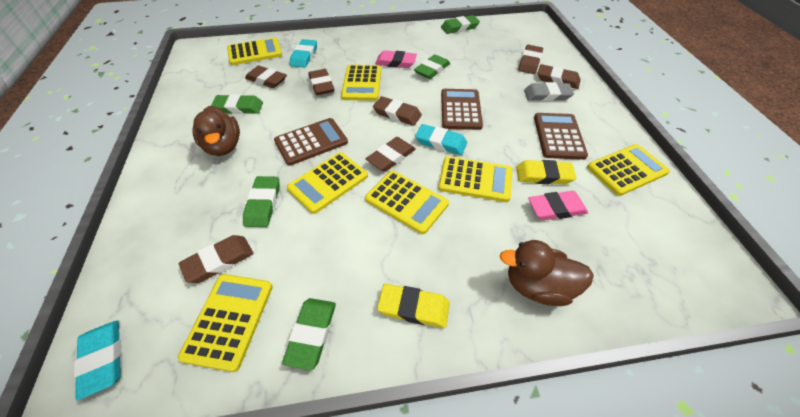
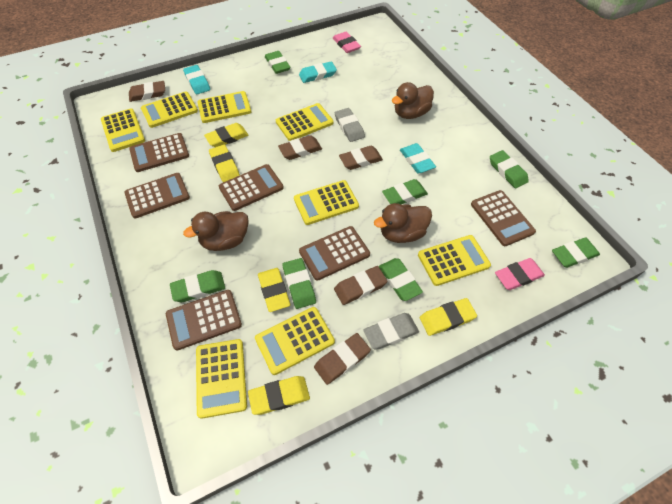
brown calculator: [274,118,348,166] [441,89,483,130] [534,113,588,160] = 3 -> [124,173,190,219] [129,133,189,172] [166,290,242,350] [219,164,284,211] [299,226,370,281] [471,190,536,246] = 6
brown duck: [192,106,240,156] [500,240,594,306] = 2 -> [183,211,249,251] [374,203,432,243] [392,82,434,119] = 3
brown eraser: [179,235,253,283] [245,66,287,88] [308,69,334,95] [366,137,416,172] [373,96,422,126] [518,45,543,74] [538,64,581,89] = 7 -> [129,81,165,102] [278,135,322,160] [314,333,371,385] [334,266,387,305] [339,146,383,170] = 5
green eraser: [211,94,263,114] [243,176,280,227] [282,298,336,370] [414,54,450,79] [441,15,480,34] = 5 -> [170,270,225,302] [265,51,291,74] [282,258,316,309] [379,258,423,301] [382,179,428,204] [490,150,529,188] [552,237,600,268] = 7
grey eraser: [524,82,574,101] = 1 -> [335,108,365,142] [363,313,419,350] = 2
yellow calculator: [178,274,273,372] [227,37,282,65] [287,152,368,214] [341,65,381,101] [365,171,449,234] [438,156,512,202] [587,144,670,196] = 7 -> [101,108,145,152] [141,92,198,128] [196,339,247,419] [197,91,251,123] [255,307,335,375] [276,103,334,141] [294,180,359,225] [418,235,491,286] = 8
yellow eraser: [377,284,450,328] [516,160,576,184] = 2 -> [204,123,248,147] [209,145,240,182] [248,376,310,415] [258,268,290,312] [420,298,477,336] = 5

